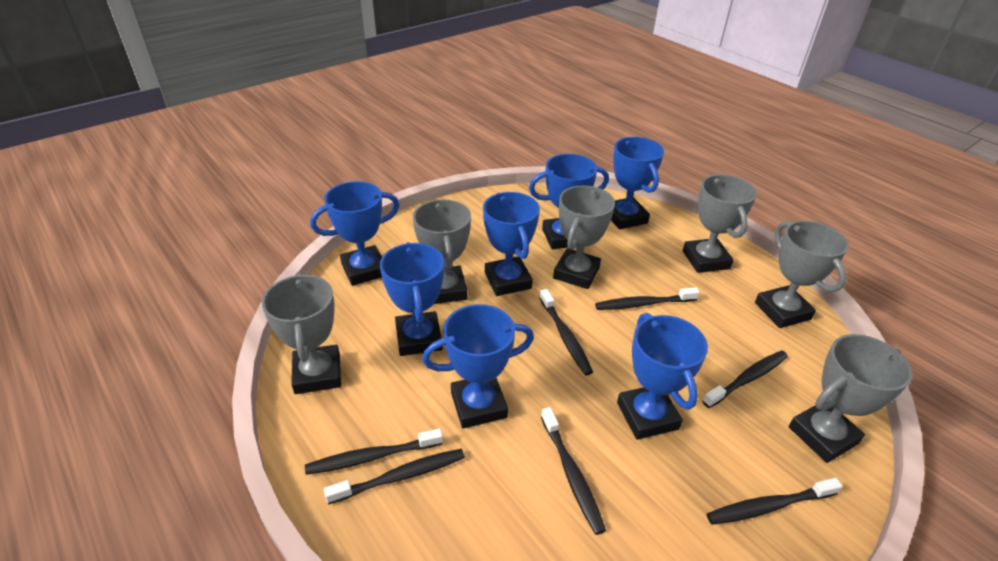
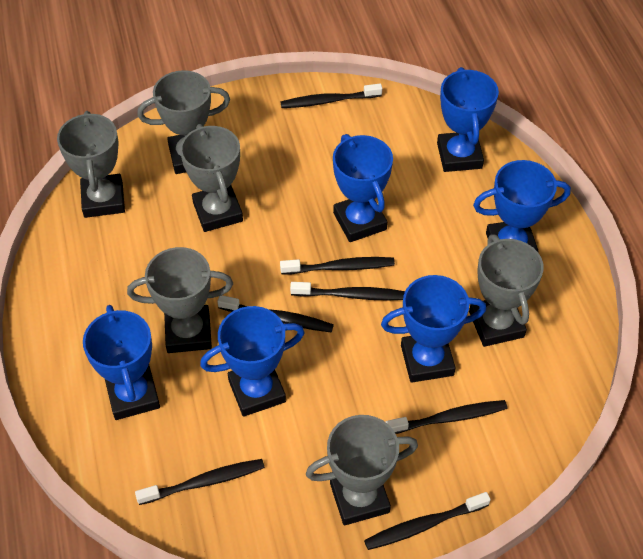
blue trophy: [310,181,399,286] [380,242,444,356] [422,304,534,429] [483,192,540,296] [529,154,609,249] [611,137,664,230] [617,313,708,440] = 7 -> [83,305,160,420] [200,306,305,417] [333,134,393,242] [381,275,486,383] [437,67,499,172] [473,160,571,252] = 6

